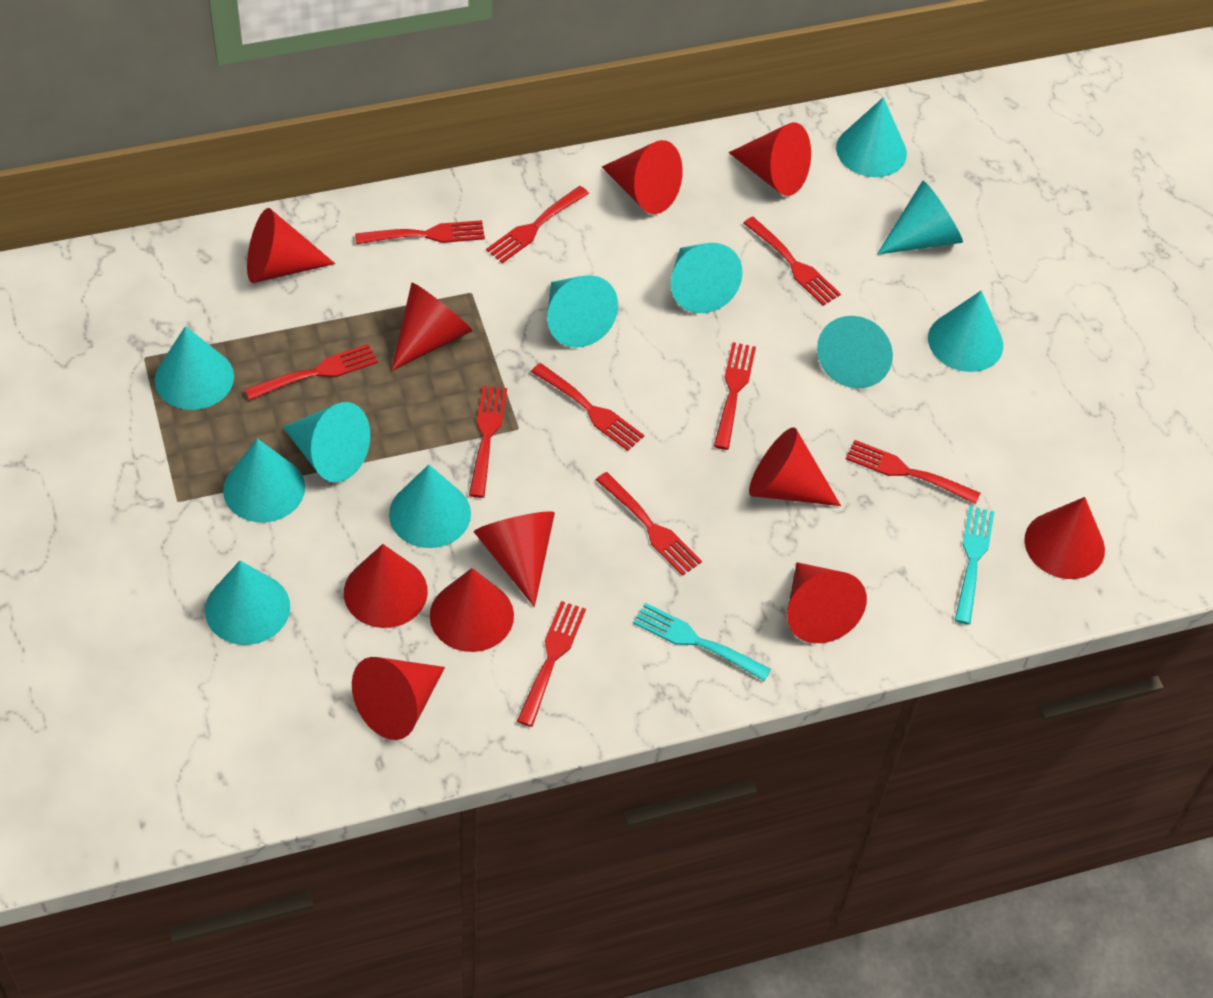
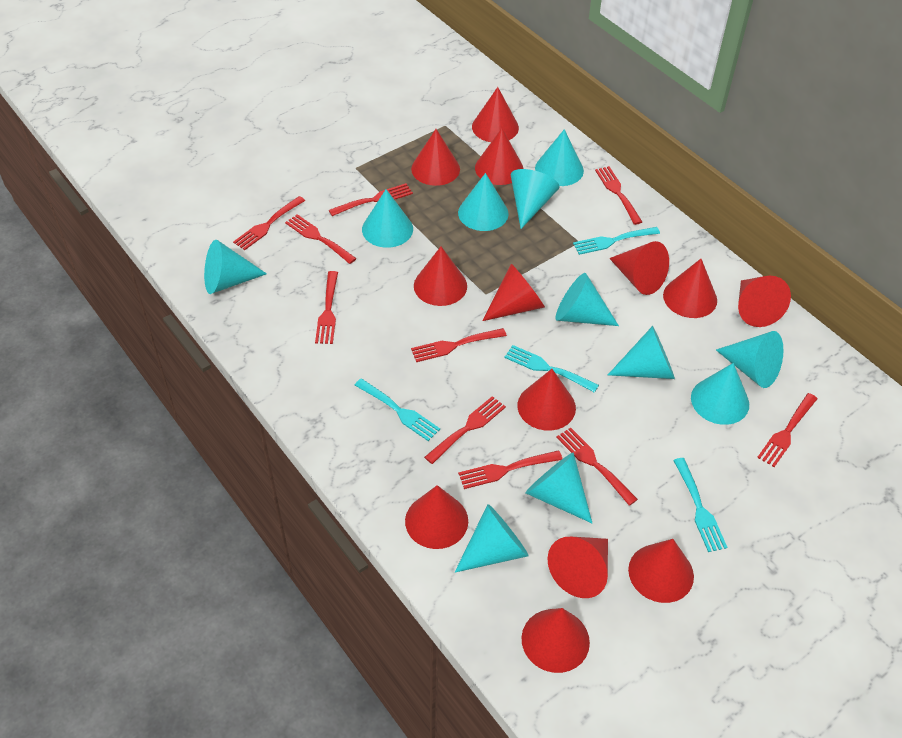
red cone: [247,208,335,283] [344,544,428,628] [352,657,445,740] [391,283,472,371] [430,568,514,652] [474,511,555,607] [602,140,683,214] [729,122,811,196] [749,427,841,506] [787,562,867,643] [1024,497,1105,579] = 11 -> [405,485,468,549] [411,129,460,186] [414,246,467,306] [472,87,519,142] [475,128,523,185] [482,264,545,321] [517,369,576,431] [521,608,590,673] [547,537,608,598] [609,241,669,295] [628,539,694,603] [663,259,717,318] [738,276,791,327] = 13
turquoise fork: [633,603,771,681] [955,506,995,625] = 2 -> [355,378,440,441] [504,345,599,393] [573,227,660,255] [673,458,727,552] = 4

